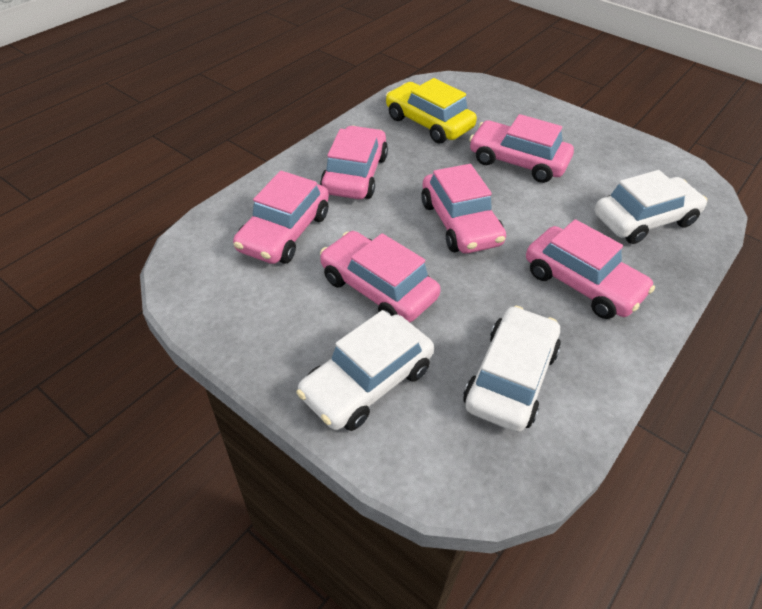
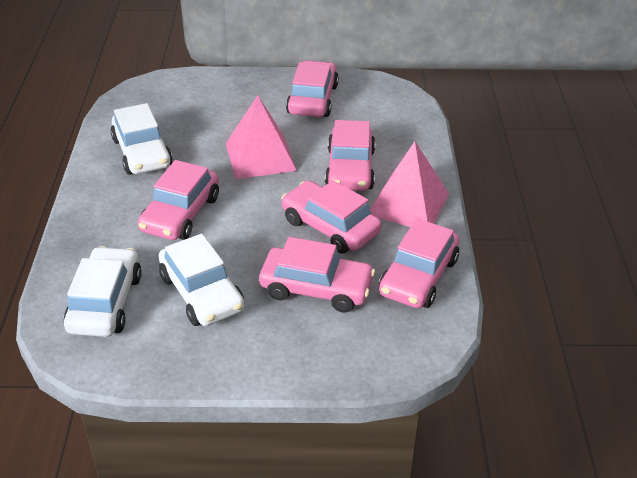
pink pyramid: none = 0 -> [226,95,297,179] [370,141,449,227] = 2
yellow car: [386,78,477,144] = 1 -> none = 0

